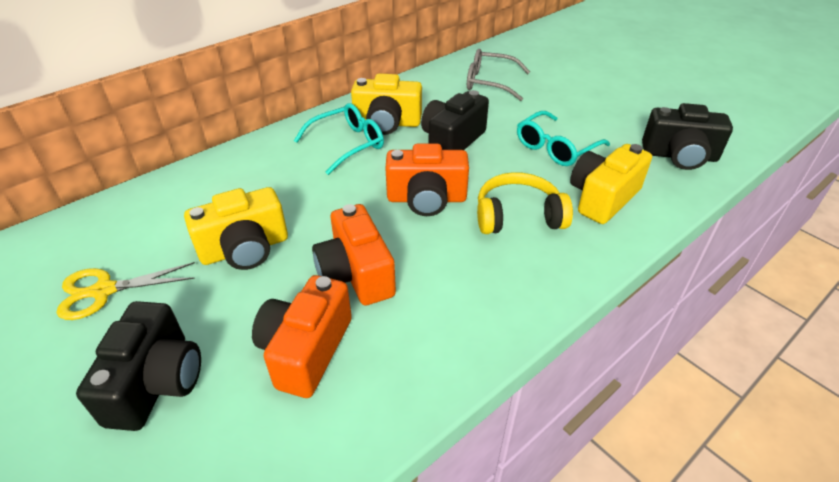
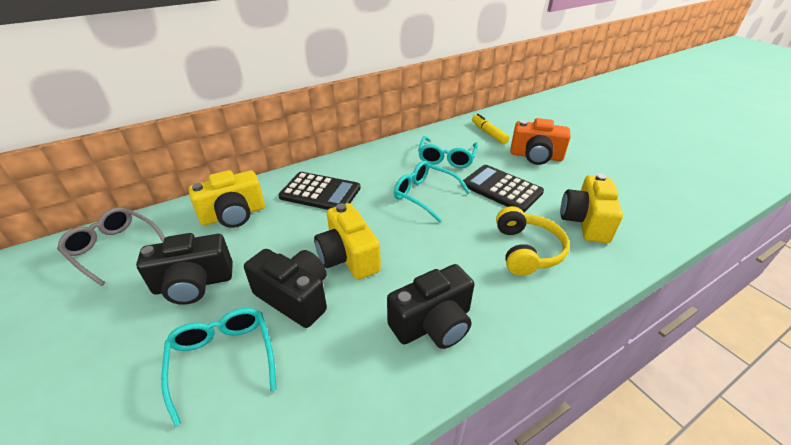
black calculator: none = 0 -> [278,172,361,210] [463,165,544,212] = 2
orange camera: [252,275,352,398] [312,204,396,306] [385,144,469,216] = 3 -> [510,118,571,165] = 1
turquoise glasses: [294,103,384,175] [517,111,610,166] = 2 -> [161,308,277,426] [394,161,470,223] [418,136,478,168] = 3
yellow marker: none = 0 -> [472,114,509,144] = 1
yellow scissors: [57,262,195,320] = 1 -> none = 0

